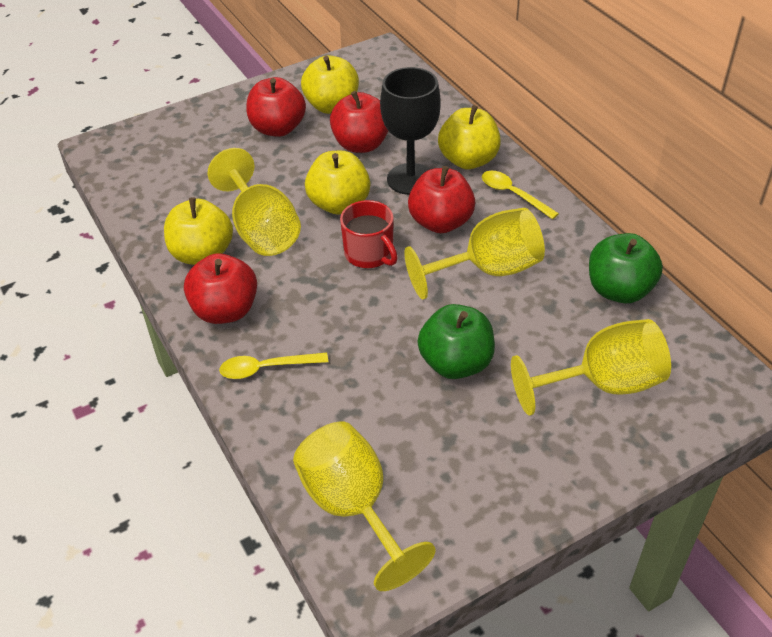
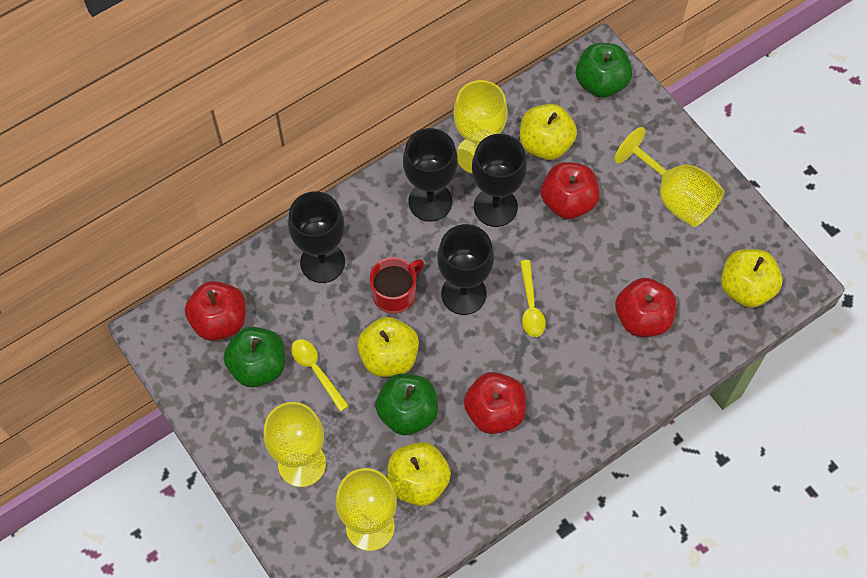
black goblet: [380,67,441,195] = 1 -> [288,191,345,283] [403,128,458,222] [437,224,494,315] [472,134,527,227] = 4
green apple: [417,304,495,379] [589,233,663,303] = 2 -> [224,327,285,387] [376,374,438,435] [576,43,632,98] = 3

